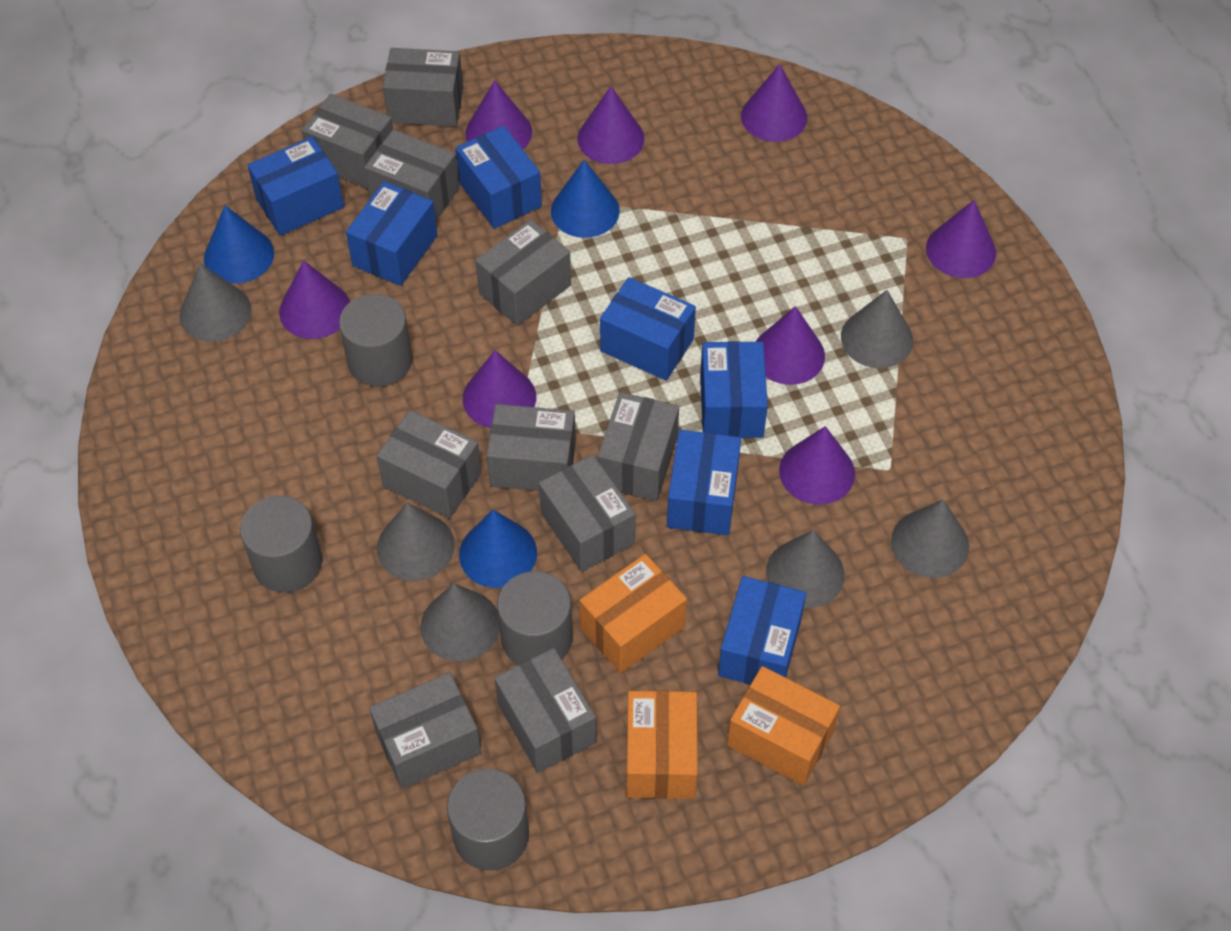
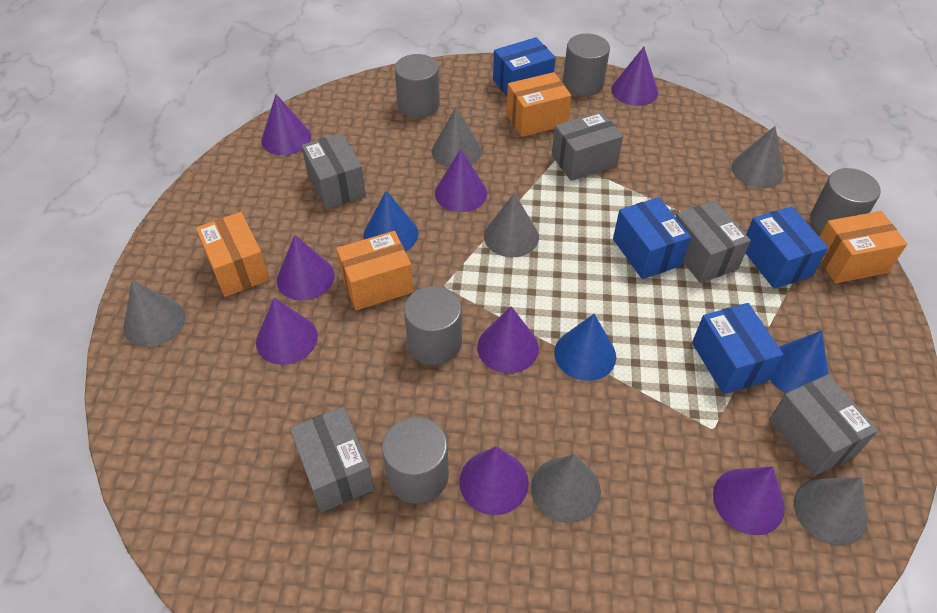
blue box: [247,137,344,236] [346,181,438,286] [455,126,542,229] [600,277,696,381] [667,430,741,535] [700,341,768,438] [718,576,806,685] = 7 -> [493,37,556,96] [613,197,691,279] [692,303,784,394] [746,206,828,289] = 4
grey box: [302,94,393,189] [365,130,459,221] [369,672,481,789] [376,410,482,518] [383,48,463,127] [475,219,571,326] [487,404,576,491] [494,648,596,773] [539,455,635,572] [598,392,679,501] = 10 -> [290,407,374,512] [301,133,366,209] [552,111,623,181] [676,201,751,283] [769,374,878,476] = 5
grey cylinder: [240,496,322,593] [339,294,413,387] [447,769,529,871] [497,571,572,665] = 4 -> [382,417,449,504] [395,54,440,118] [404,286,462,365] [563,34,610,96] [810,168,881,233] = 5
orange box: [580,554,687,673] [627,690,698,799] [727,666,840,785] = 3 -> [196,212,270,297] [336,231,413,310] [506,72,571,137] [819,211,907,283] = 4

